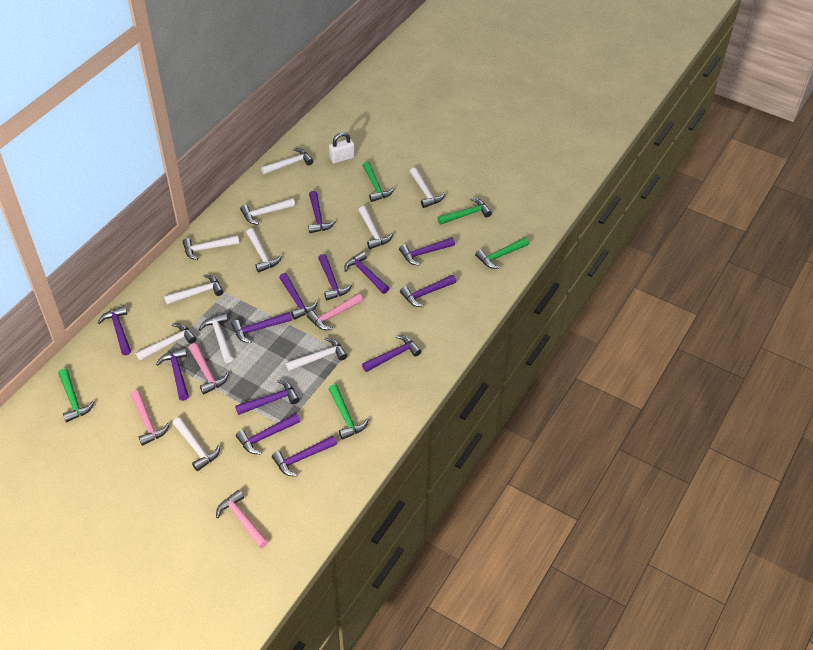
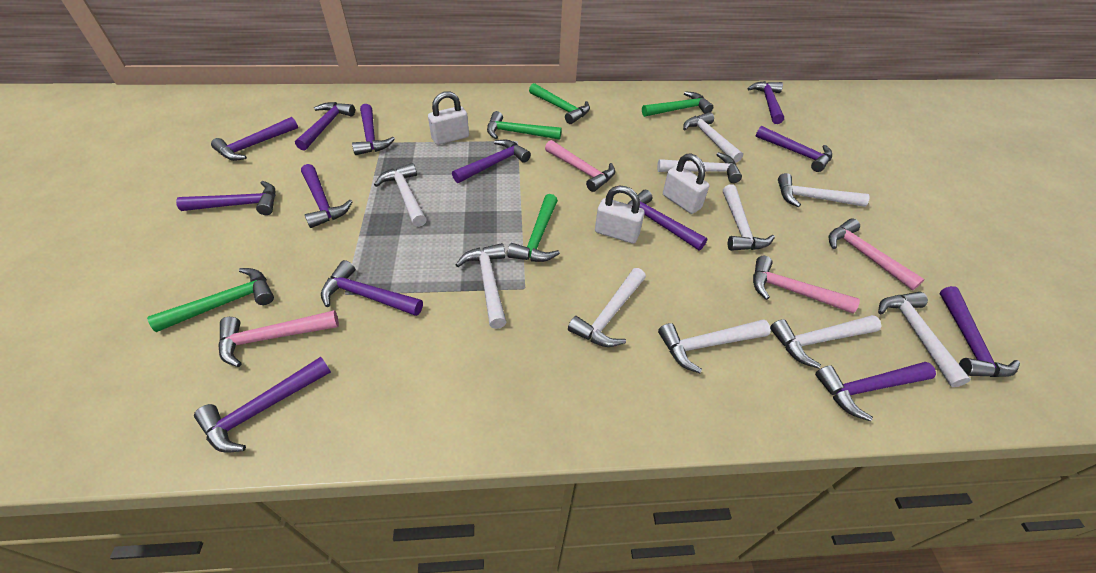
white hammer: [135,323,196,361] [164,274,224,305] [173,417,220,471] [182,235,239,260] [199,313,233,363] [240,198,295,225] [246,228,282,273] [261,148,313,175] [286,337,347,371] [358,206,393,249] [410,168,445,208] = 11 -> [374,163,427,227] [455,243,506,329] [568,268,646,347] [657,152,742,183] [658,319,771,373] [683,112,743,163] [723,184,775,251] [770,315,882,368] [778,173,870,207] [878,292,971,387] = 10
white padlock: [329,132,355,164] = 1 -> [428,91,469,145] [595,186,645,243] [663,153,709,214] = 3

